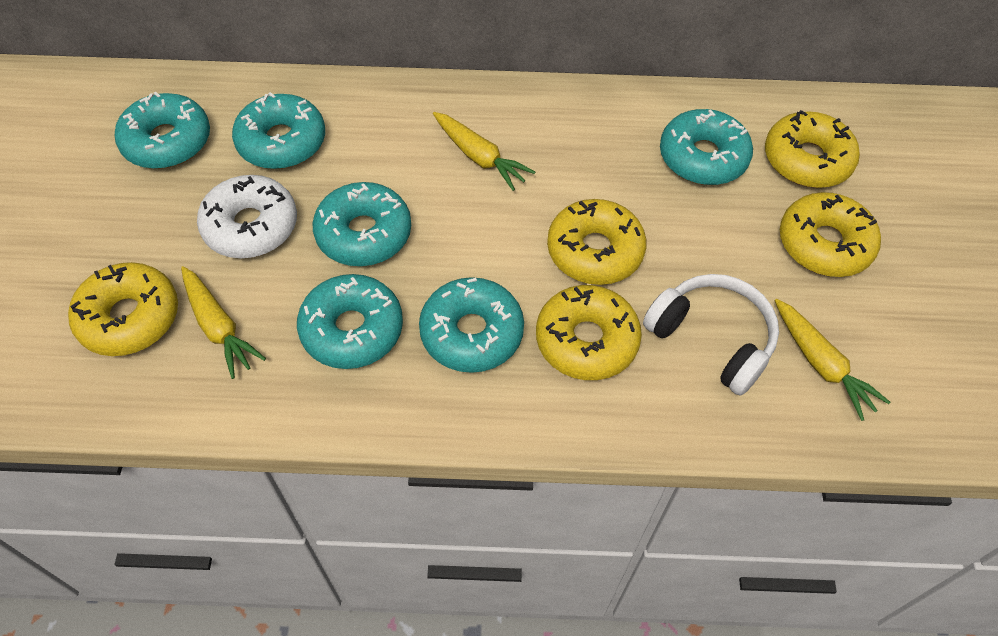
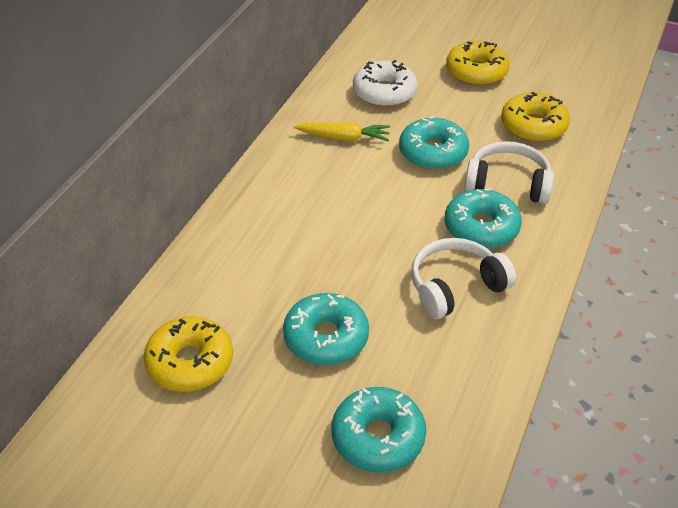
turquoise donut: [115,91,210,169] [232,92,325,169] [297,274,403,369] [312,182,411,266] [419,277,524,373] [660,109,753,185] = 6 -> [283,293,369,365] [332,387,426,472] [399,116,469,170] [445,188,522,249] = 4
white headphones: [643,274,779,396] = 1 -> [411,238,516,319] [465,141,554,204] = 2
yellow carrot: [181,266,266,379] [433,112,535,191] [774,299,890,421] = 3 -> [294,122,390,141] = 1
yellow donut: [68,262,178,356] [536,285,642,380] [547,199,647,285] [765,110,860,188] [780,192,881,277] = 5 -> [144,316,233,392] [446,41,510,86] [501,92,570,142] = 3

